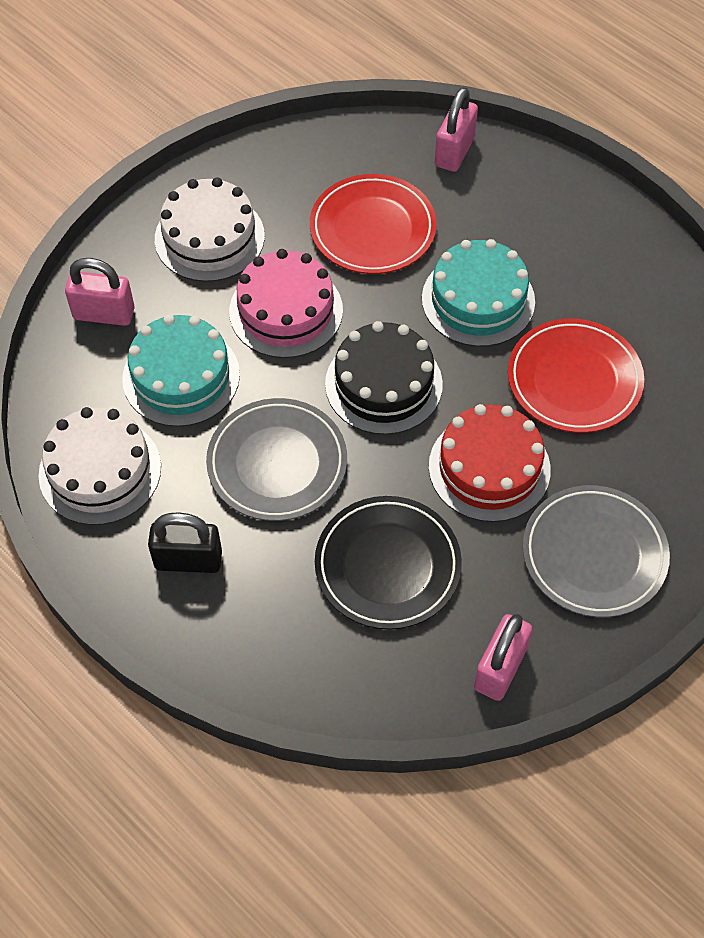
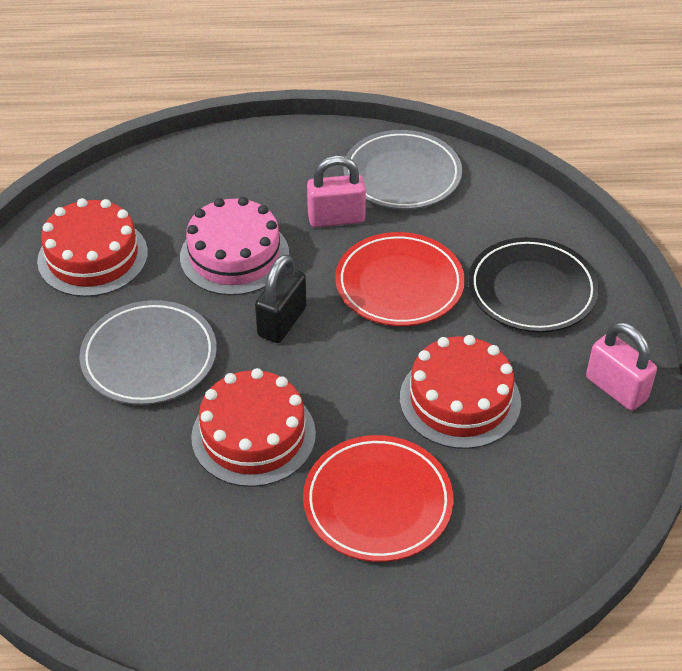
black cake: [325,321,443,435] = 1 -> none = 0
pink padlock: [65,258,135,326] [435,87,478,172] [474,614,533,701] = 3 -> [307,156,366,227] [586,322,657,411] = 2
red cake: [429,404,551,522] = 1 -> [37,198,148,297] [191,368,316,487] [400,335,521,449] = 3
turquoise cake: [122,314,240,427] [422,239,535,347] = 2 -> none = 0
white cake: [38,407,161,525] [155,177,265,282] = 2 -> none = 0

